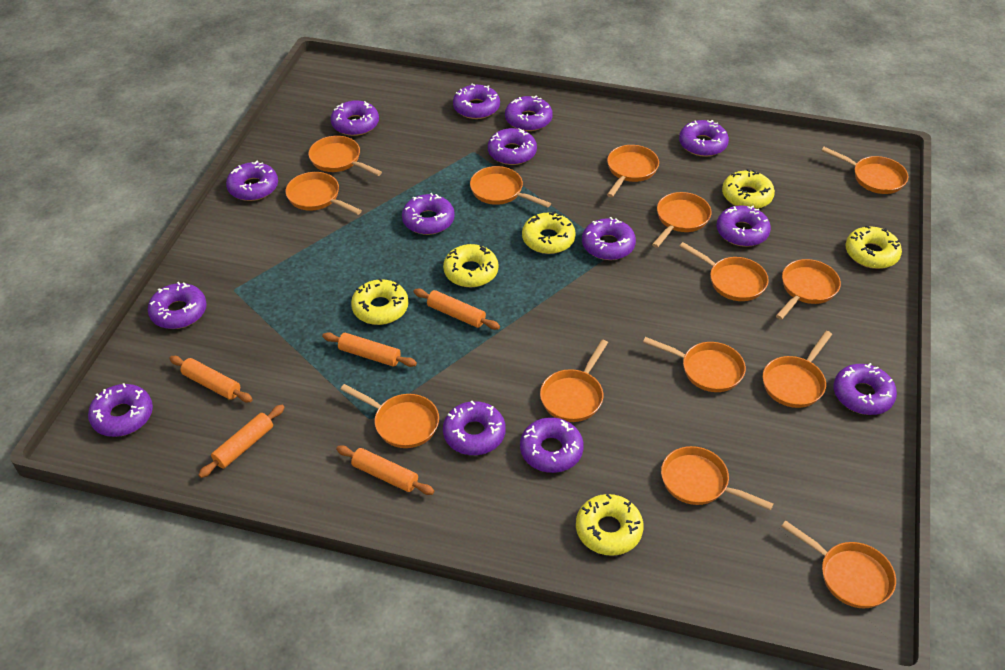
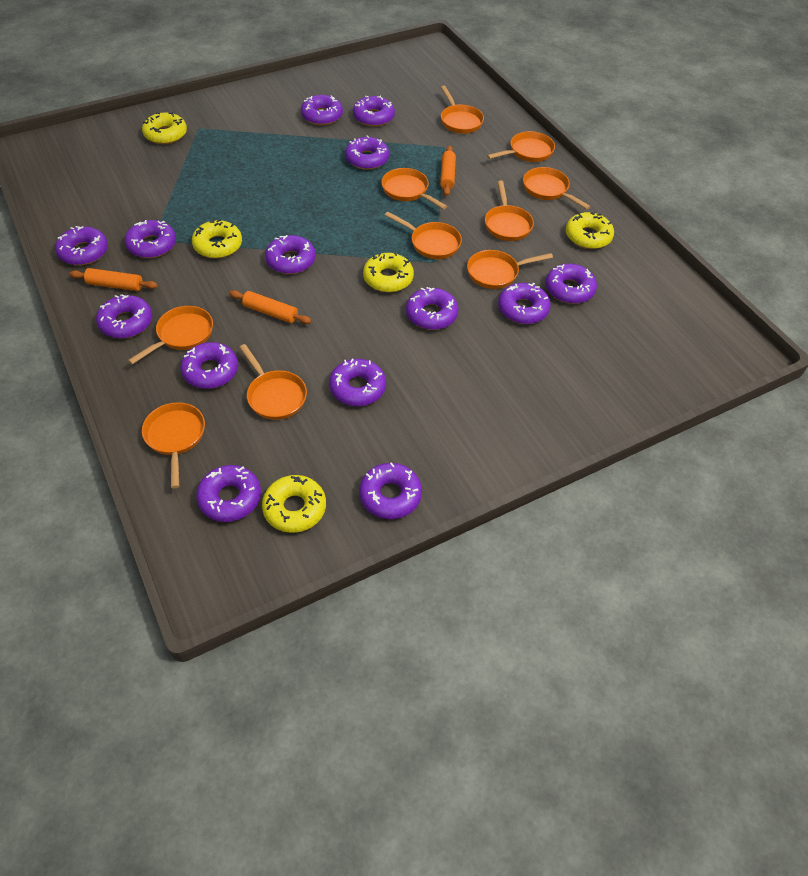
orange pan: [286,172,362,215] [309,136,382,176] [340,384,439,448] [470,166,551,208] [540,339,608,422] [607,145,659,197] [643,337,746,392] [652,192,711,248] [661,446,773,510] [679,242,769,301] [763,331,832,408] [776,259,841,320] [781,520,896,608] [821,147,908,194] = 14 -> [128,306,213,365] [142,402,205,489] [239,344,307,420] [381,168,447,209] [385,212,462,259] [441,86,484,134] [467,250,553,289] [485,181,534,241] [487,131,555,162] [523,167,591,209] = 10
orange rolling pin: [169,356,253,402] [198,405,285,478] [322,332,417,367] [336,445,434,495] [413,288,500,330] = 5 -> [69,268,158,291] [229,290,312,324] [440,146,456,196] = 3
yellow donut: [351,278,408,325] [443,244,498,287] [522,211,576,254] [576,494,643,556] [722,169,775,209] [845,225,902,269] = 6 -> [142,112,187,144] [192,219,242,259] [262,475,326,533] [363,252,414,292] [566,211,614,249] = 5

